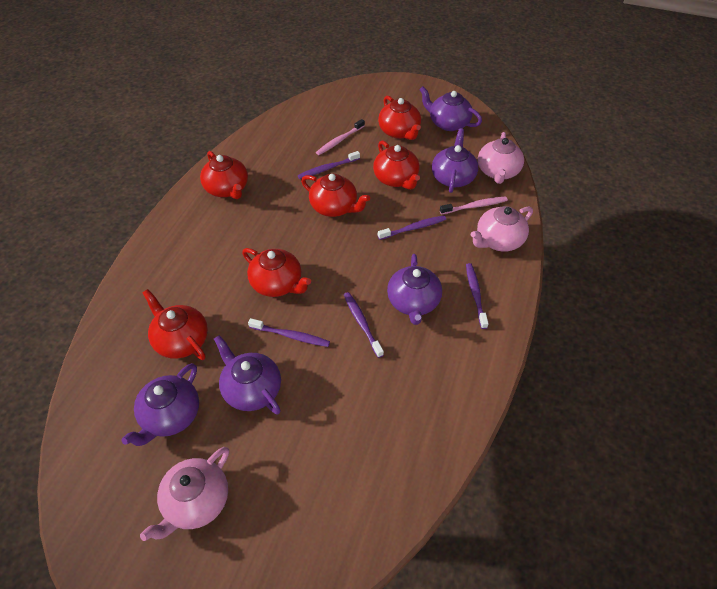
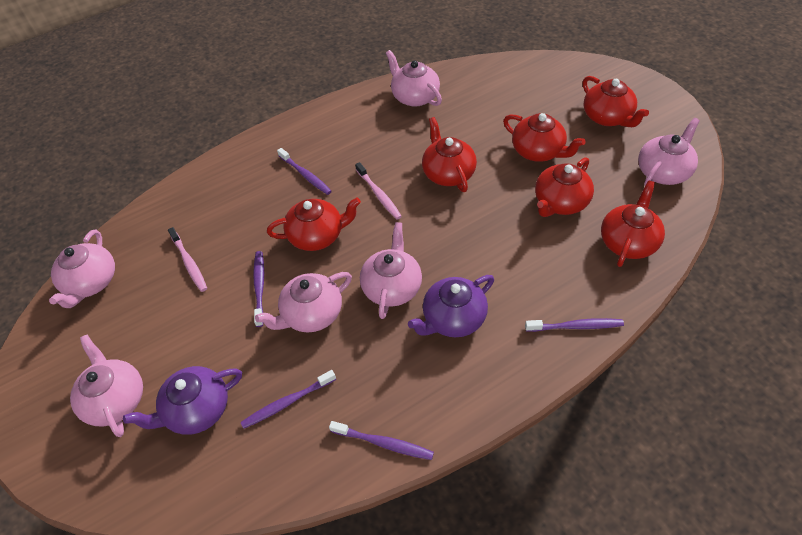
pink teapot: [140,447,229,541] [471,206,533,252] [478,132,524,184] = 3 -> [49,230,115,308] [70,335,143,437] [255,272,352,333] [360,222,422,319] [386,50,442,107] [638,118,700,185] = 6
purple teapot: [121,363,199,446] [214,335,281,415] [387,254,442,325] [419,86,482,131] [432,128,478,193] = 5 -> [123,366,242,435] [408,275,494,337] = 2

